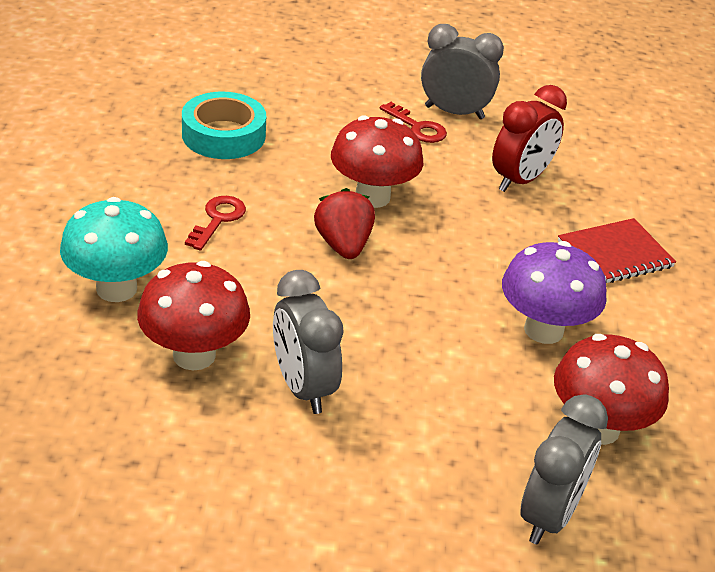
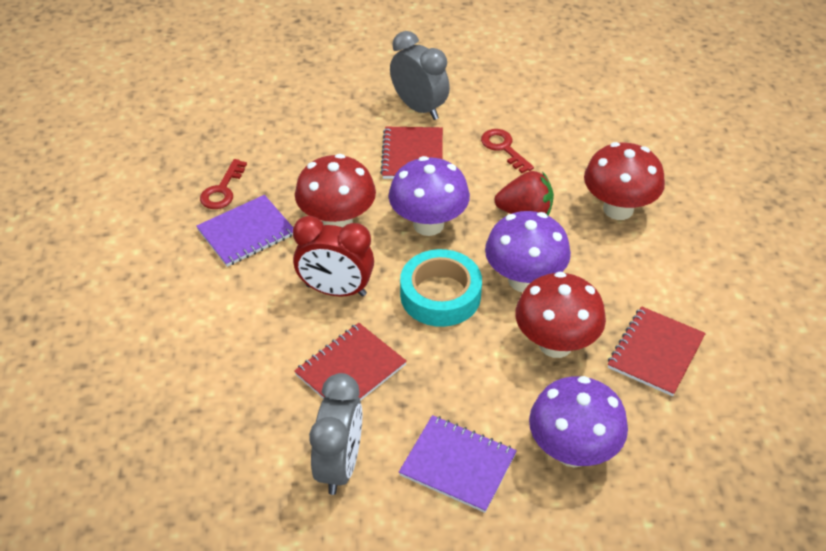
grey clock: [273,270,344,414] [421,24,504,119] [520,394,608,544] = 3 -> [309,373,362,495] [390,31,450,120] = 2
purple mushroom: [502,241,607,344] = 1 -> [389,156,470,236] [485,211,571,292] [529,376,628,467] = 3
purple notebook: none = 0 -> [196,195,293,267] [399,415,517,513] = 2
red notebook: [558,218,676,283] = 1 -> [294,323,407,401] [380,127,443,179] [608,306,706,396] = 3
turquoise mushroom: [60,197,168,302] = 1 -> none = 0

